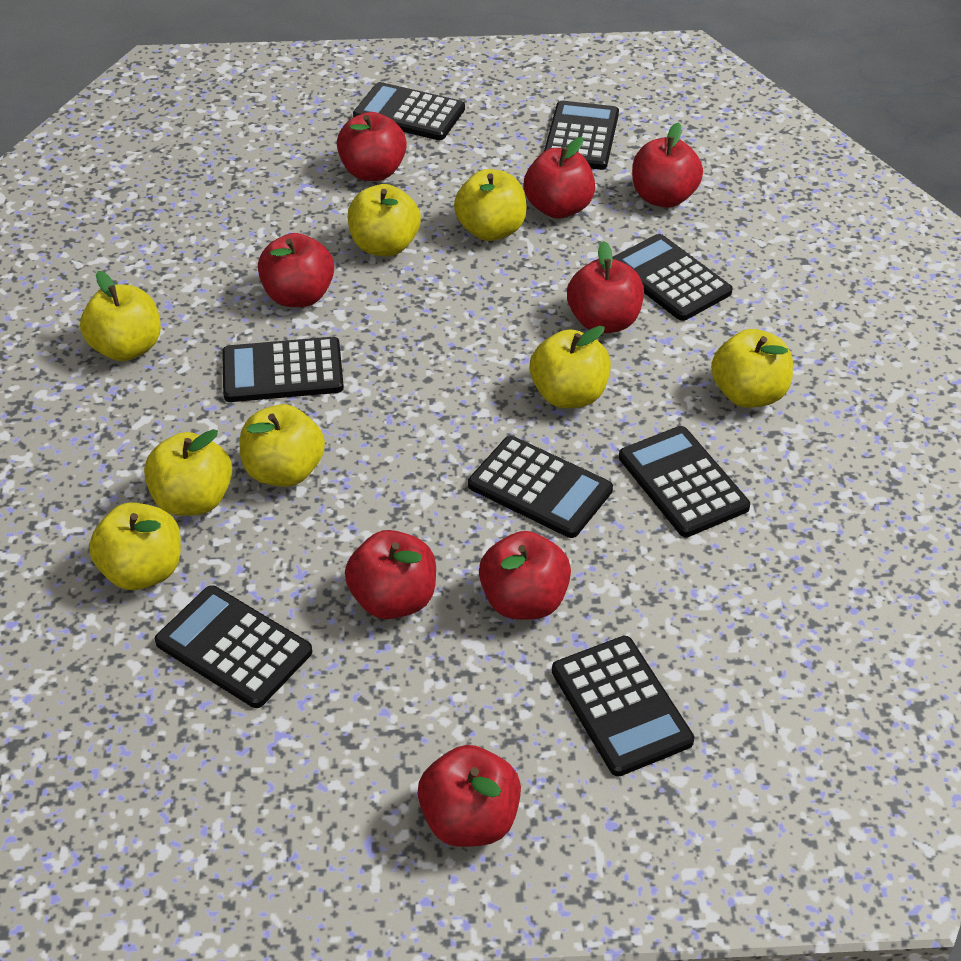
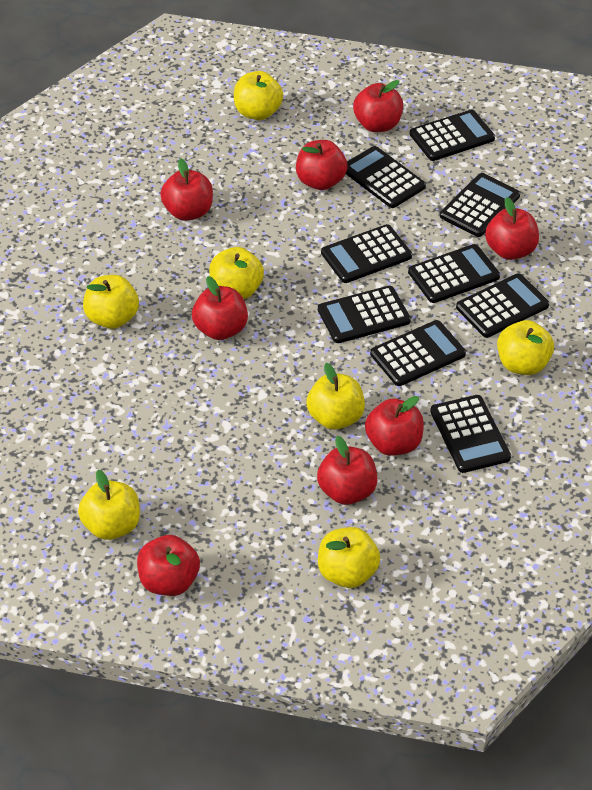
black calculator: [155,585,312,708] [222,337,344,402] [353,82,465,140] [468,436,613,538] [544,101,619,170] [552,636,694,776] [613,234,733,321] [619,426,750,537] = 8 -> [318,286,411,343] [321,224,412,283] [346,146,426,208] [370,320,466,386] [408,244,500,303] [410,110,495,161] [430,395,511,473] [440,173,520,237] [456,273,549,338] = 9
yellow apple: [80,271,161,361] [89,503,181,590] [144,429,232,516] [240,404,325,487] [348,184,421,256] [454,169,527,241] [530,326,611,408] [711,329,793,408] = 8 -> [78,470,140,540] [83,275,139,329] [209,247,264,299] [234,71,283,120] [307,363,365,430] [318,527,380,588] [497,320,554,375] = 7

